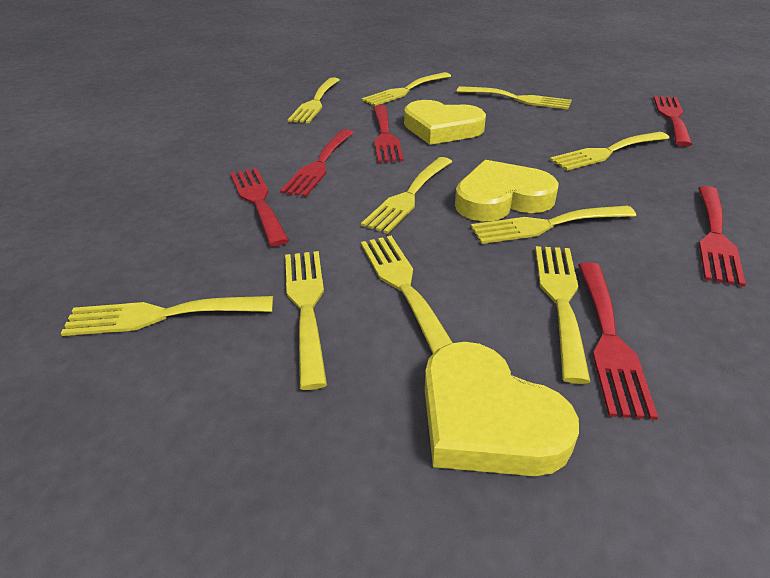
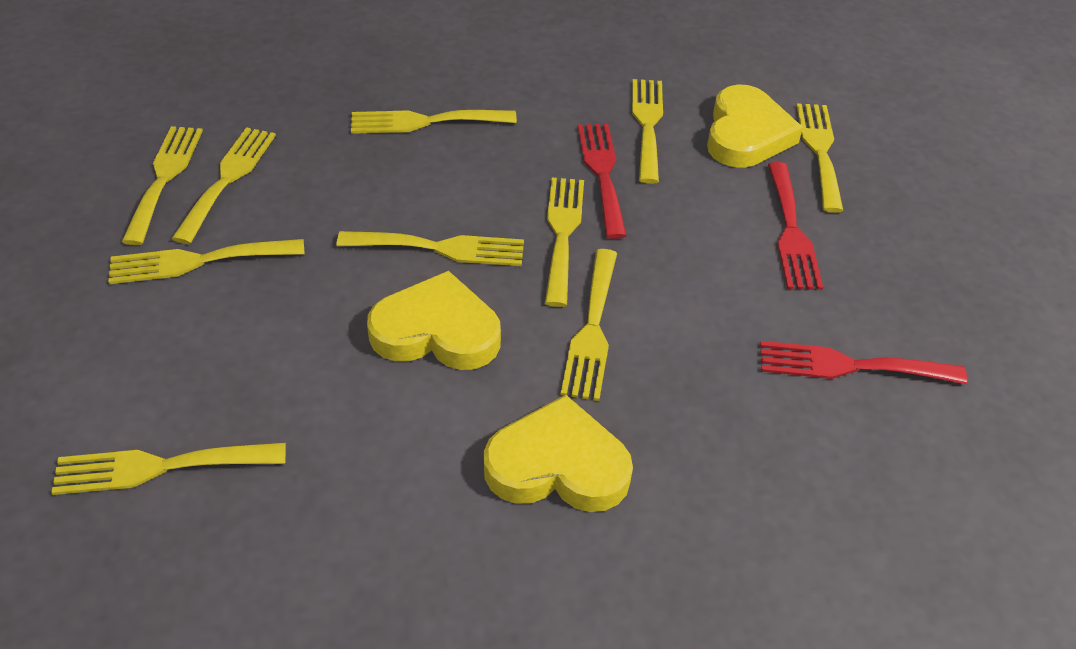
red fork: [230,168,289,247] [280,129,354,197] [373,105,404,163] [578,262,658,420] [653,96,692,146] [698,186,746,287] = 6 -> [578,124,627,239] [760,341,967,384] [768,162,823,290] = 3

